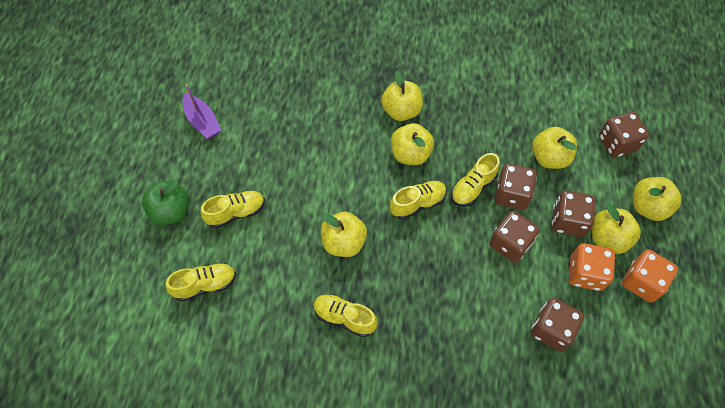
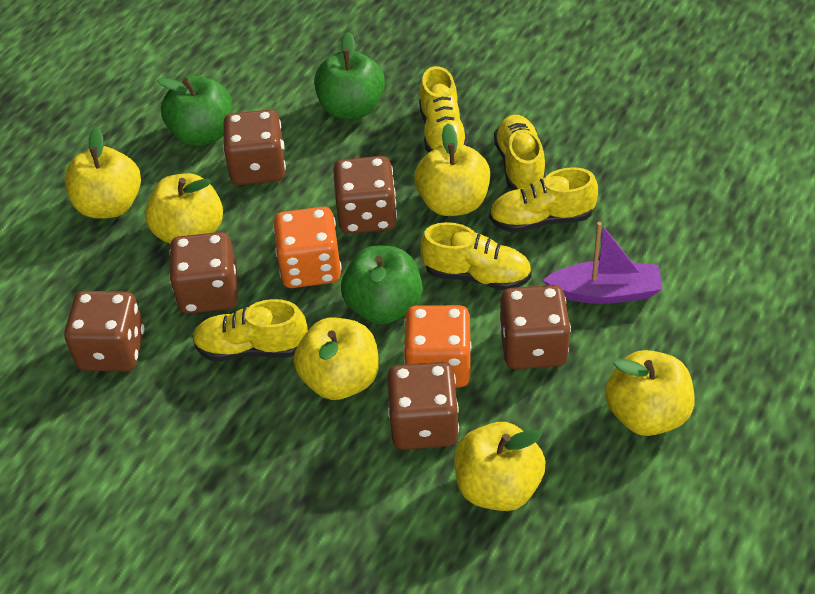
brown dice: [489,211,539,263] [494,163,537,210] [531,298,584,351] [552,191,596,237] [599,112,649,158] = 5 -> [64,291,144,372] [169,232,238,314] [223,110,286,185] [333,156,397,234] [387,362,459,450] [499,285,571,369] = 6
green apple: [142,180,189,225] = 1 -> [157,76,233,146] [314,32,385,119] [341,246,423,324] = 3

